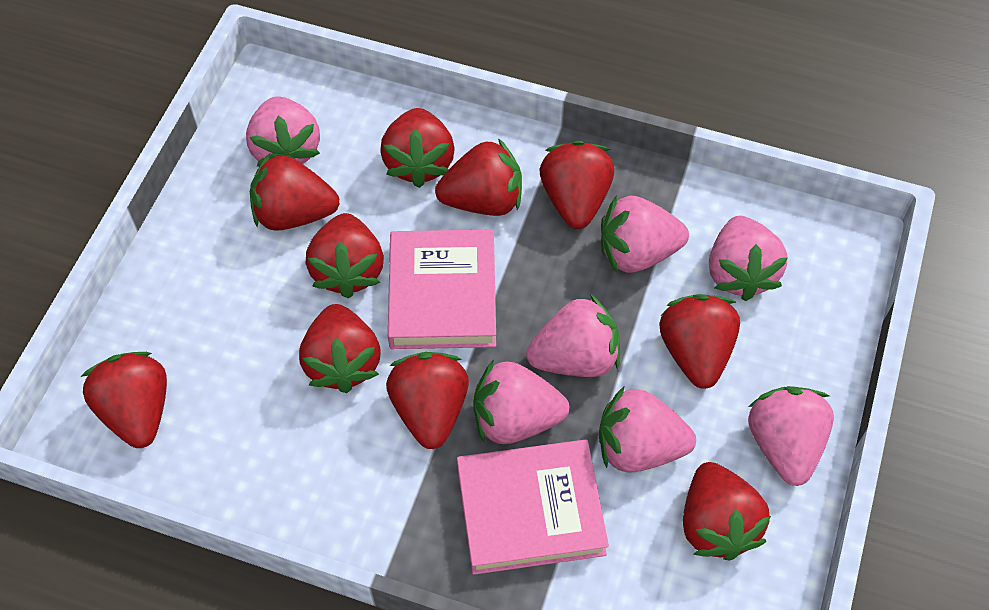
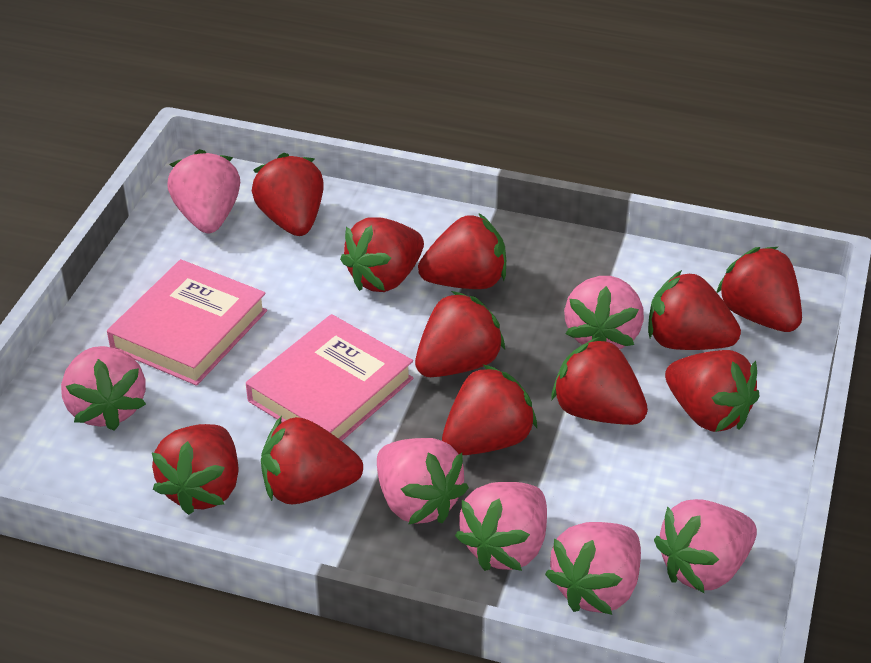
red strawberry: [81,352,167,448] [250,153,340,231] [299,304,381,393] [306,213,384,298] [380,108,454,188] [386,352,469,449] [435,138,522,216] [540,141,614,229] [659,294,740,389] [683,462,771,561] = 10 -> [152,424,238,515] [252,153,324,236] [261,416,363,504] [340,217,424,292] [415,291,505,377] [418,214,506,289] [442,364,537,455] [551,336,648,425] [648,270,741,350] [665,350,760,432] [717,247,802,332] = 11

